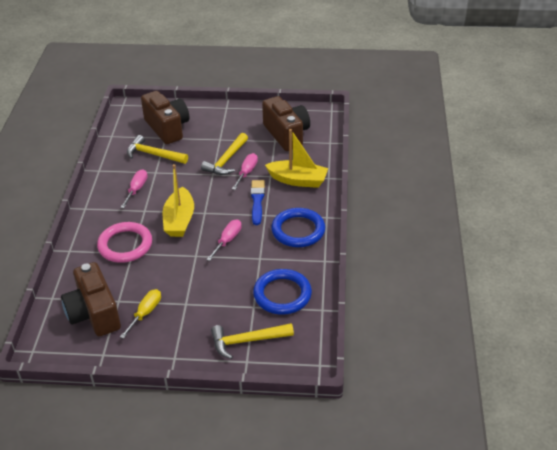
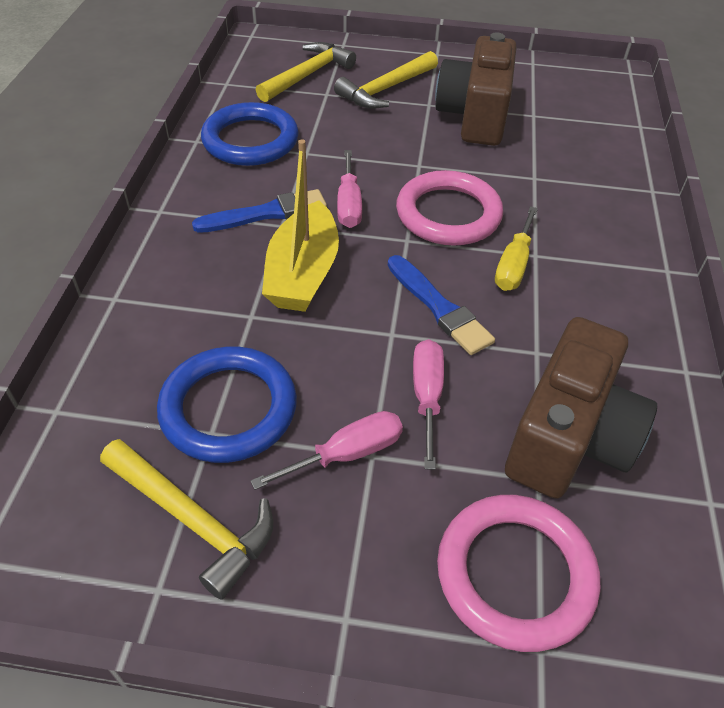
blue brush: [251,180,265,225] = 1 -> [192,189,327,233] [388,255,495,355] = 2
brown camera: [61,262,121,336] [141,91,189,144] [262,96,310,151] = 3 -> [435,33,516,146] [505,317,657,499] = 2
pink ring: [97,222,152,263] = 1 -> [396,170,503,246] [437,495,600,652] = 2
yellow boat: [162,164,194,237] [265,129,328,188] = 2 -> [262,139,339,312] = 1

